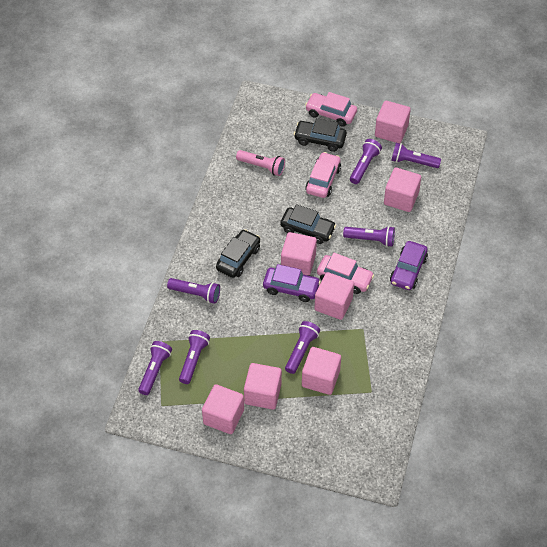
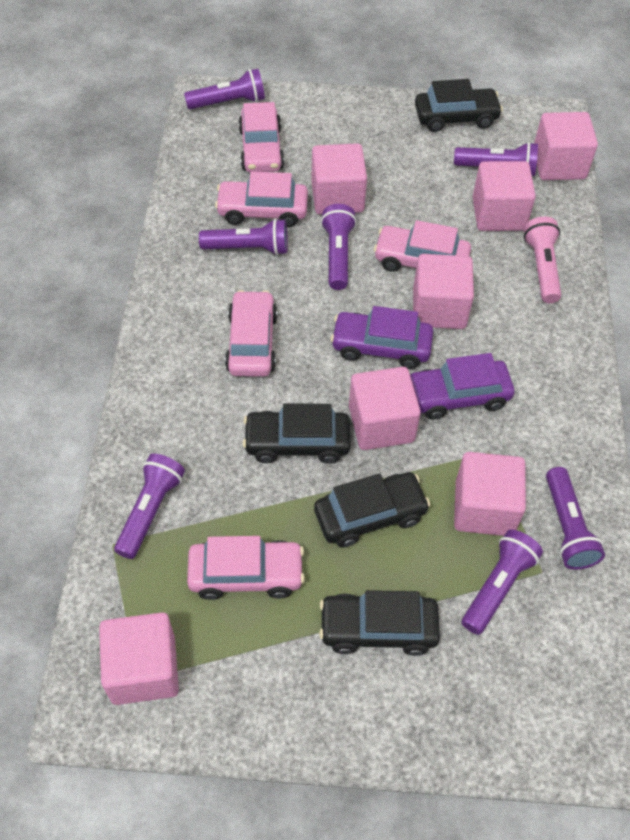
black car: [216,229,260,278] [280,204,336,244] [294,118,347,152] = 3 -> [243,403,351,464] [314,472,430,547] [319,590,440,656] [415,79,503,132] = 4
pink car: [305,92,357,127] [305,152,341,198] [317,253,374,294] = 3 -> [187,536,305,600] [215,171,308,227] [225,290,277,377] [238,102,285,172] [374,220,471,272] = 5

